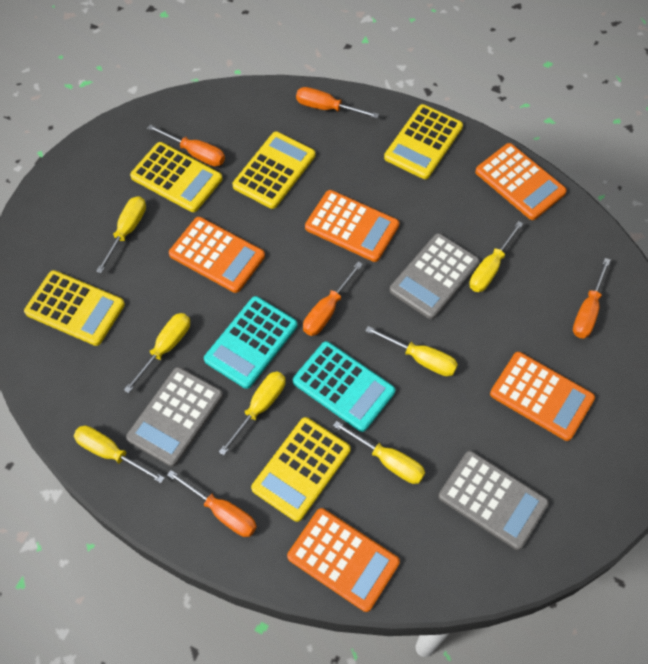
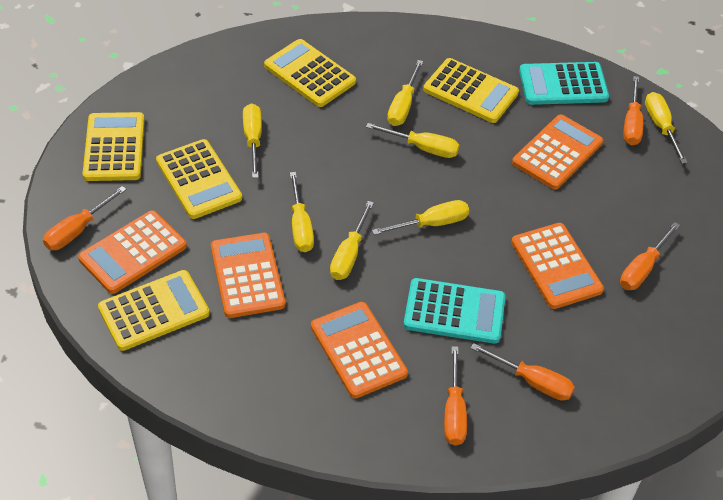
grey calculator: [126,367,223,467] [390,233,480,319] [438,451,549,550] = 3 -> none = 0

